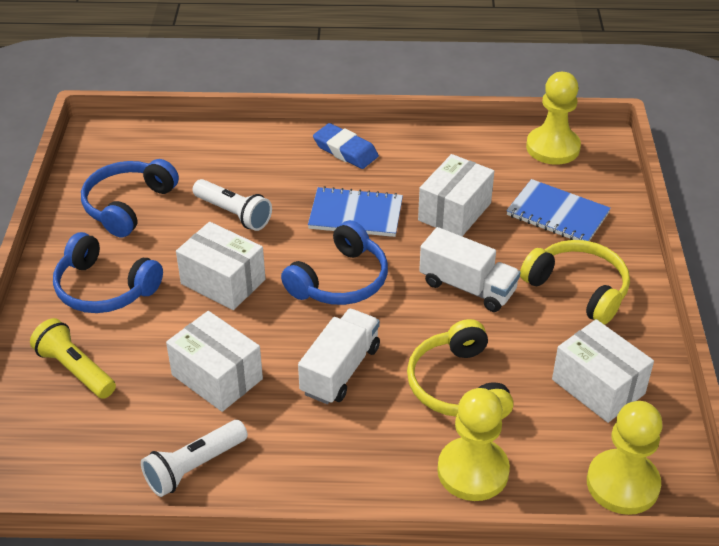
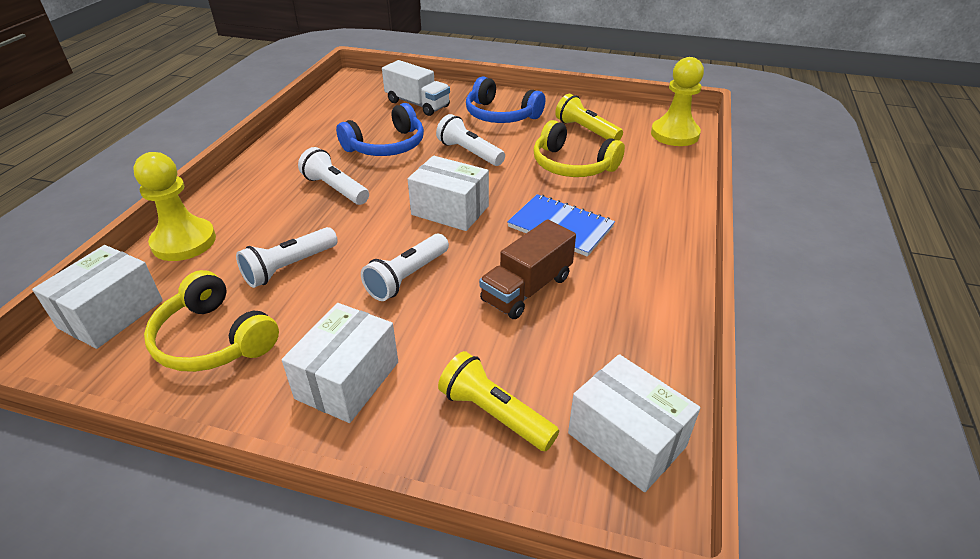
blue eraser: [313,123,379,169] = 1 -> none = 0
blue headphones: [53,232,163,313] [81,159,179,237] [281,220,388,305] = 3 -> [336,103,424,156] [466,76,545,123] = 2
blue notebook: [308,186,403,237] [506,179,611,241] = 2 -> [507,194,615,257] = 1
brown truck: none = 0 -> [479,219,576,319] = 1
white flashlight: [141,420,248,497] [193,179,272,231] = 2 -> [236,227,338,288] [298,147,369,205] [361,234,449,301] [436,114,505,166] = 4
white truck: [298,309,380,404] [419,227,521,312] = 2 -> [382,60,450,116] = 1
yellow flashlight: [30,318,116,399] = 1 -> [438,351,559,451] [555,94,623,141] = 2
yellow pawn: [437,388,510,501] [526,72,581,165] [587,401,663,515] = 3 -> [133,152,216,261] [651,57,704,146] = 2

